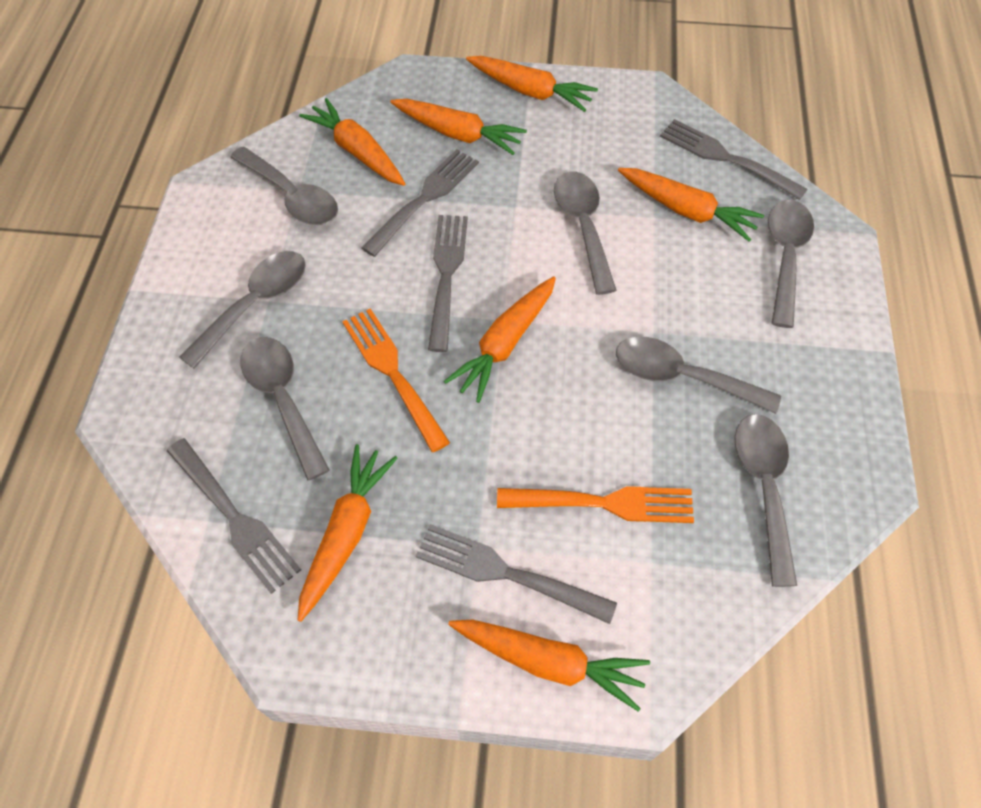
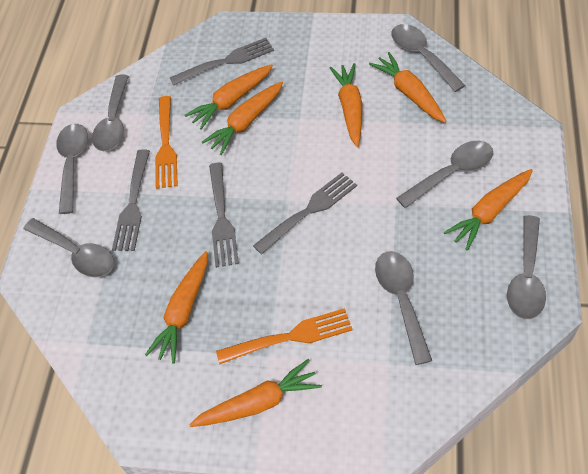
grey fork: [167,438,301,594] [361,149,479,257] [416,524,617,624] [428,215,468,352] [660,119,807,200] = 5 -> [112,149,150,251] [170,38,274,86] [209,163,239,268] [253,172,357,254] = 4

